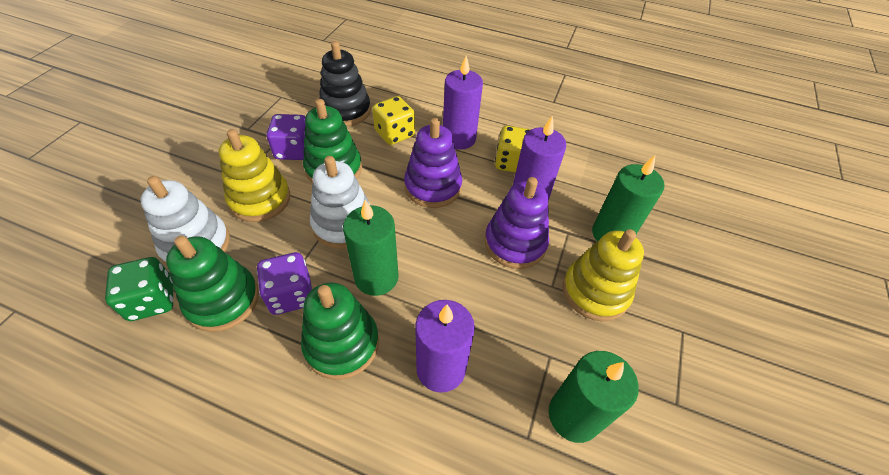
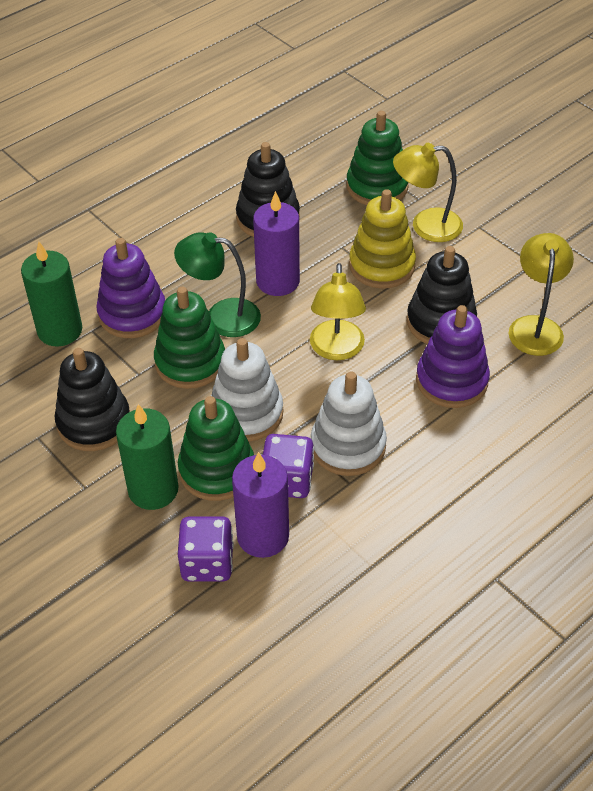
black stacking toy: [319,41,371,126] = 1 -> [55,348,130,451] [236,142,300,237] [407,246,477,344] = 3
green candle: [343,200,399,296] [549,351,639,443] [592,156,665,241] = 3 -> [21,241,82,346] [116,404,179,510] = 2
green dice: [105,257,173,321] = 1 -> none = 0
green lamp: none = 0 -> [174,232,261,337] = 1
purple candle: [415,300,475,393] [443,56,483,150] [513,116,566,201] = 3 -> [232,452,289,558] [253,191,300,296] = 2
yellow dice: [372,96,415,145] [495,126,531,173] = 2 -> none = 0
yellow lamp: none = 0 -> [310,263,366,360] [393,143,463,242] [509,233,574,356] = 3
yellow stacking toy: [219,129,290,222] [563,229,644,321] = 2 -> [349,189,416,289] = 1

